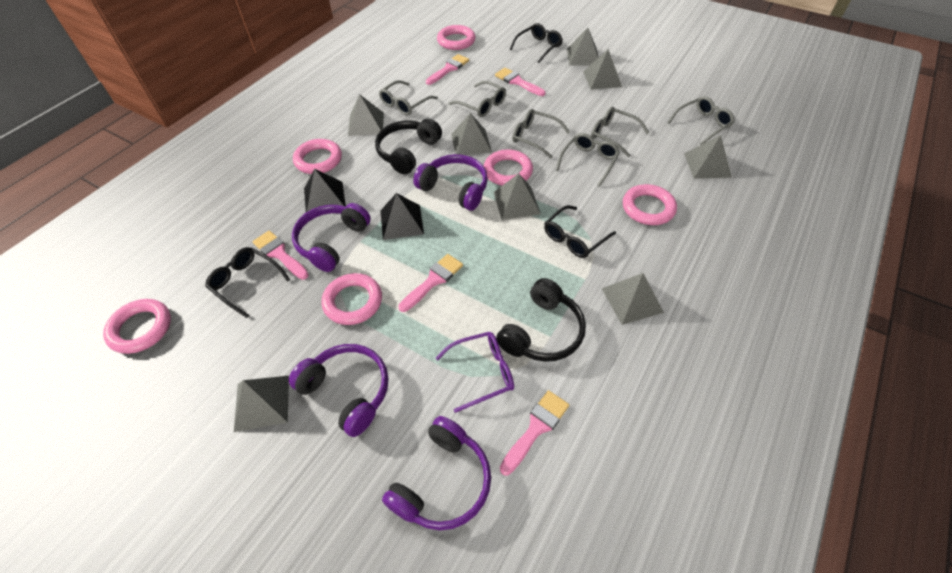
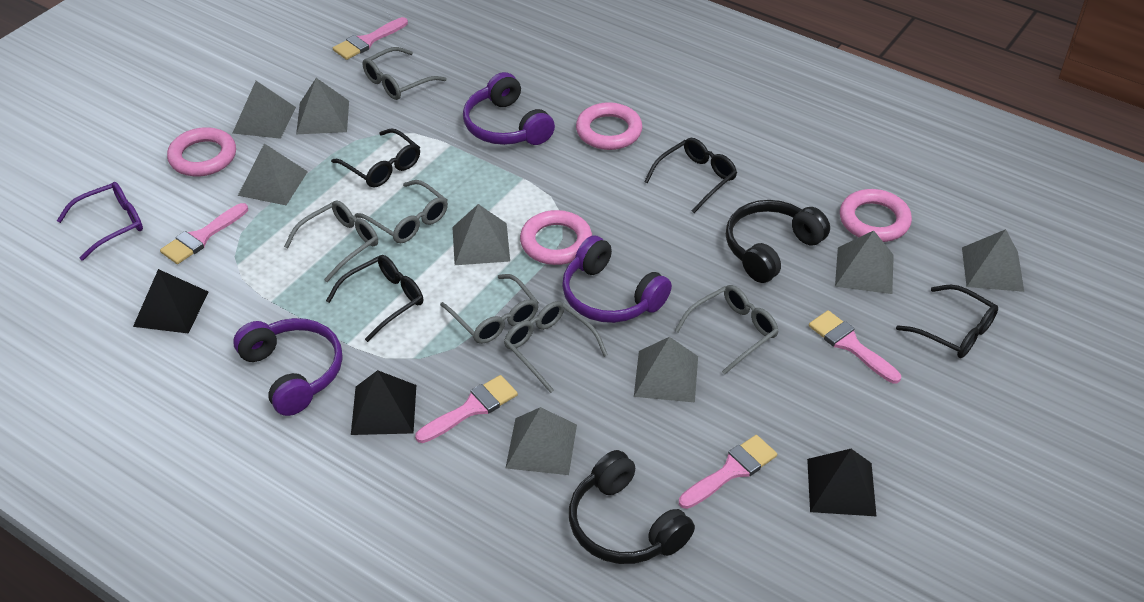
black glasses: [205,247,290,318] [510,23,563,63] [544,205,616,258] = 3 -> [326,255,423,342] [331,128,420,187] [644,138,737,213] [896,285,998,358] = 4
black pyramid: [304,169,346,212] [381,193,424,240] = 2 -> [133,269,208,334] [351,370,416,435] [807,449,876,516] = 3
pink ring: [103,299,171,354] [293,139,342,174] [321,273,382,325] [437,25,476,50] [484,149,533,186] [623,184,677,225] = 6 -> [167,127,236,176] [520,210,592,265] [576,102,642,150] [840,189,912,242] = 4
purple headphones: [289,344,389,437] [292,203,371,272] [382,416,491,530] [413,154,488,211] = 4 -> [233,318,343,416] [463,72,555,145] [562,235,672,323] = 3

